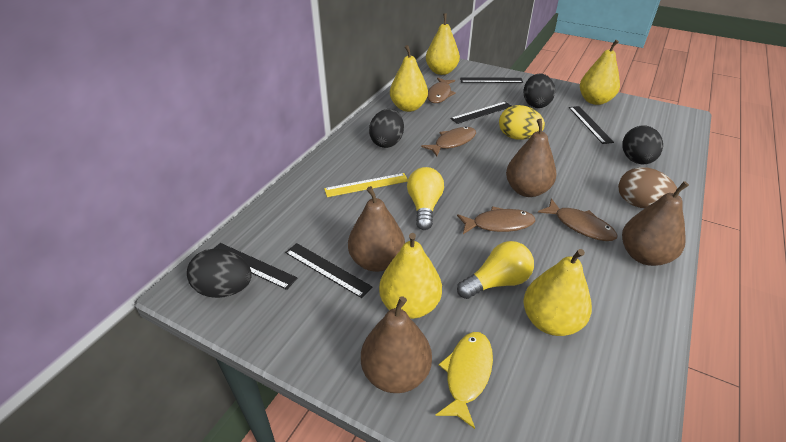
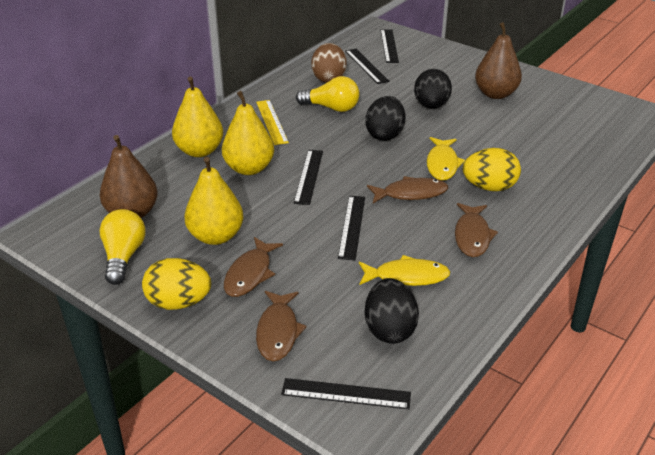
black egg: [187,248,252,298] [369,109,404,148] [523,74,555,108] [622,125,663,164] = 4 -> [365,278,419,344] [366,96,405,141] [414,69,452,109] = 3
brown pear: [348,186,405,272] [361,296,432,393] [506,119,556,197] [622,181,689,266] = 4 -> [100,135,158,218] [475,22,522,99] = 2
yellow egg: [499,105,545,140] = 1 -> [142,258,211,310] [463,148,521,191] = 2
yellow fish: [435,332,493,429] = 1 -> [359,255,450,286] [427,137,465,180] = 2
yellow pear: [379,233,442,319] [390,45,428,112] [426,13,460,75] [523,249,592,336] [580,40,620,105] = 5 -> [172,76,223,157] [184,157,244,245] [222,91,274,175] = 3

